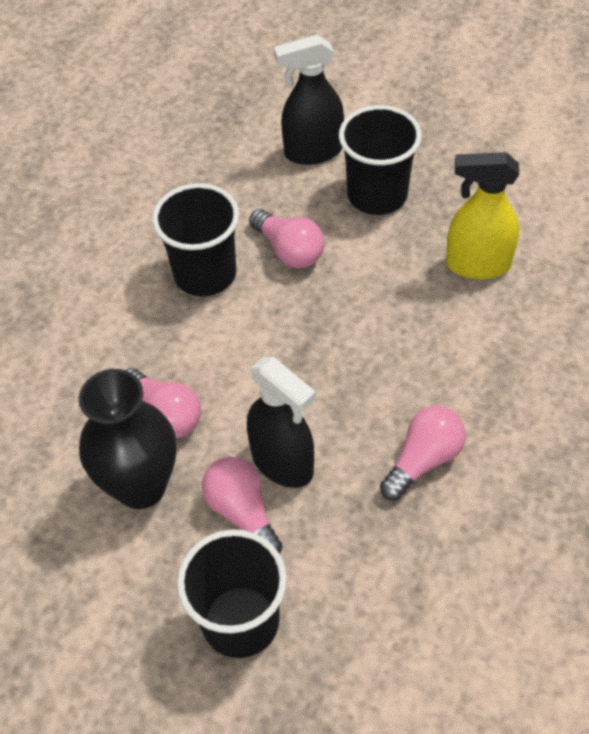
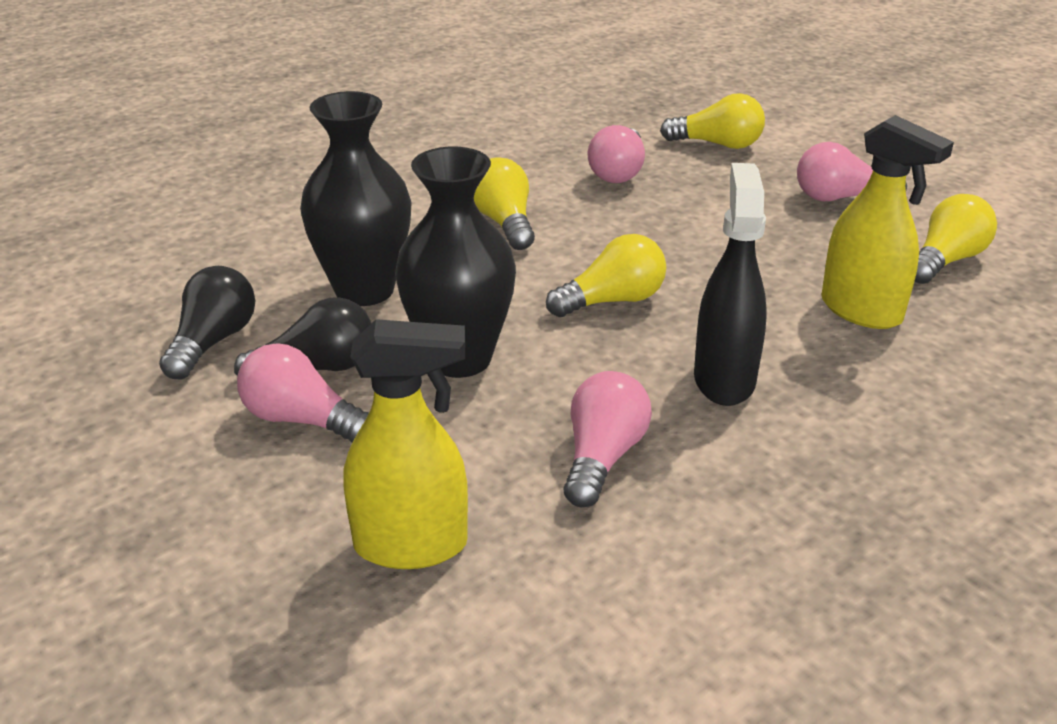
black cup: [152,183,239,296] [177,529,287,658] [339,105,422,215] = 3 -> none = 0
black light bulb: none = 0 -> [159,266,255,380] [234,297,371,376] = 2
black spray bottle: [247,357,316,488] [274,35,344,165] = 2 -> [694,163,767,406] = 1
black vase: [79,369,176,509] = 1 -> [300,91,412,306] [395,147,516,378] = 2
yellow light bulb: none = 0 -> [474,157,535,250] [546,234,666,317] [660,93,765,149] [914,194,997,284] = 4
yellow spray bottle: [446,152,519,279] = 1 -> [343,319,468,569] [821,115,954,329] = 2

